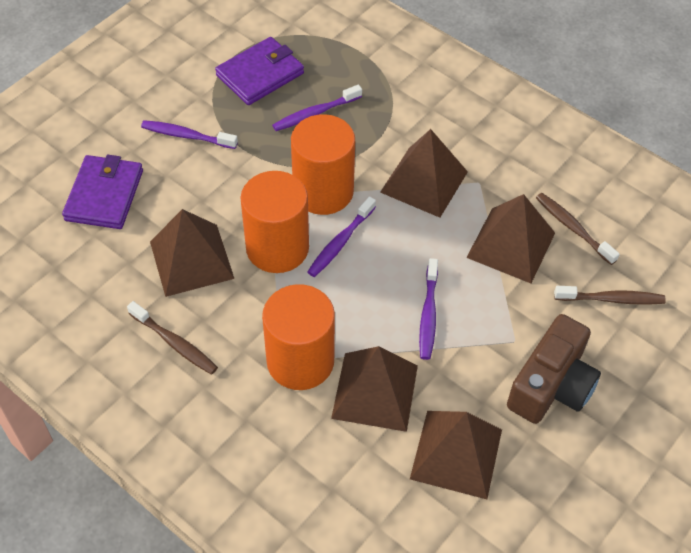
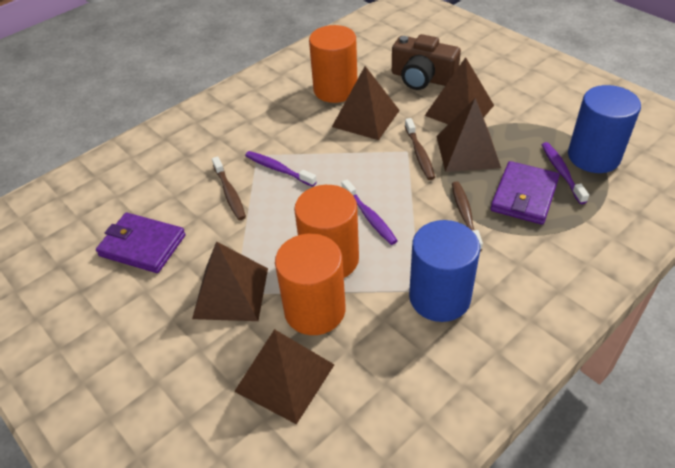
blue cylinder: none = 0 -> [409,220,480,322] [568,85,641,173] = 2
purple toothbrush: [141,120,238,149] [272,85,362,131] [307,196,376,277] [419,258,438,360] = 4 -> [245,151,317,187] [342,179,398,245] [542,142,589,204] = 3

